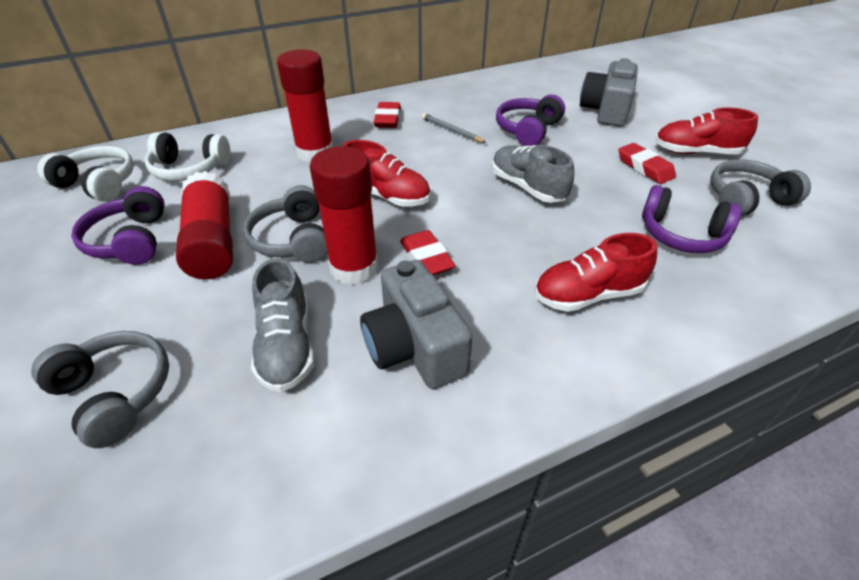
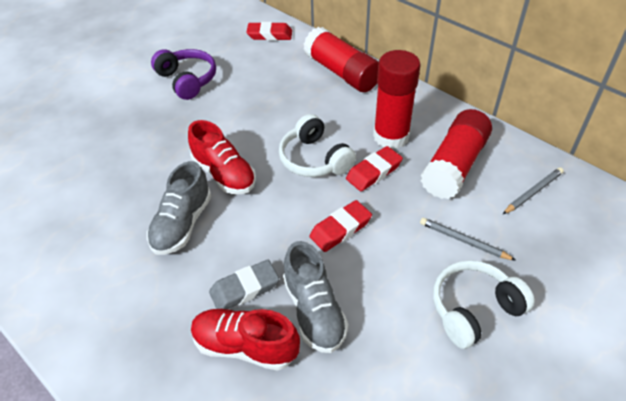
grey camera: [360,260,473,389] [580,58,638,127] = 2 -> none = 0
grey eraser: none = 0 -> [209,260,279,309] = 1
grey headphones: [31,331,169,448] [243,185,328,263] [711,159,811,216] = 3 -> none = 0
grey pencil: [422,113,486,143] = 1 -> [420,218,516,261] [503,167,564,214] = 2
purple headphones: [71,186,165,265] [496,95,565,146] [642,185,742,253] = 3 -> [151,49,216,100] = 1
red shoe: [342,140,430,207] [535,233,657,312] [655,108,758,154] = 3 -> [188,120,256,194] [191,309,300,371] = 2

